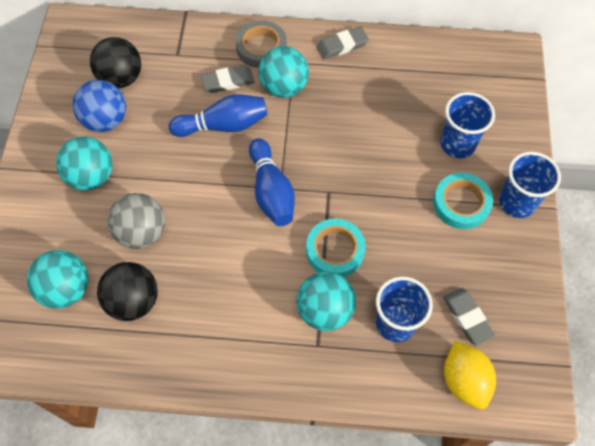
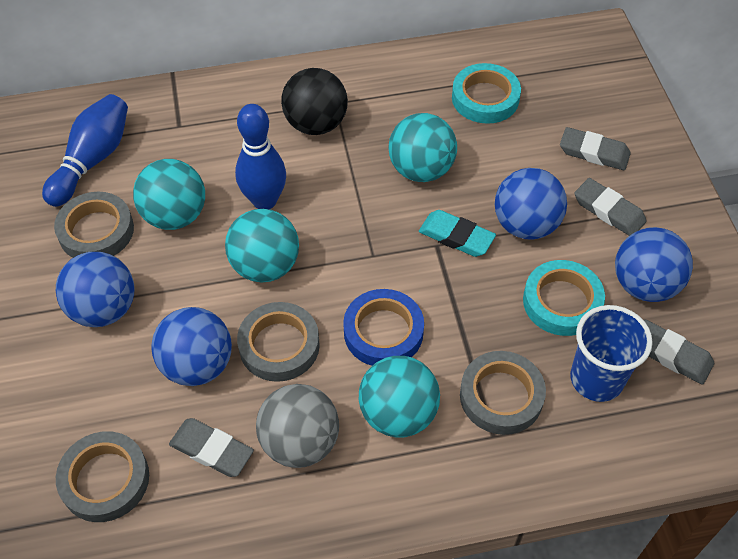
black ball: [90,37,141,88] [97,262,158,321] = 2 -> [281,68,348,135] = 1
blue ball: [73,80,126,132] = 1 -> [56,252,135,327] [151,307,232,386] [495,168,567,240] [615,227,693,302] = 4
blue cup: [376,276,433,342] [441,92,495,158] [499,152,561,218] = 3 -> [570,305,653,402] = 1
blue tape: none = 0 -> [343,289,424,366] = 1
grey eraser: [201,65,255,93] [317,27,369,59] [443,288,495,346] = 3 -> [169,418,254,477] [560,127,631,170] [574,178,647,236] [644,320,714,385] = 4
grey tape: [235,20,287,68] = 1 -> [54,192,134,258] [56,431,149,522] [237,302,320,382] [460,351,546,435] = 4
turquoise eraser: none = 0 -> [419,210,496,257] = 1
yellow lemon: [444,341,496,409] = 1 -> none = 0

